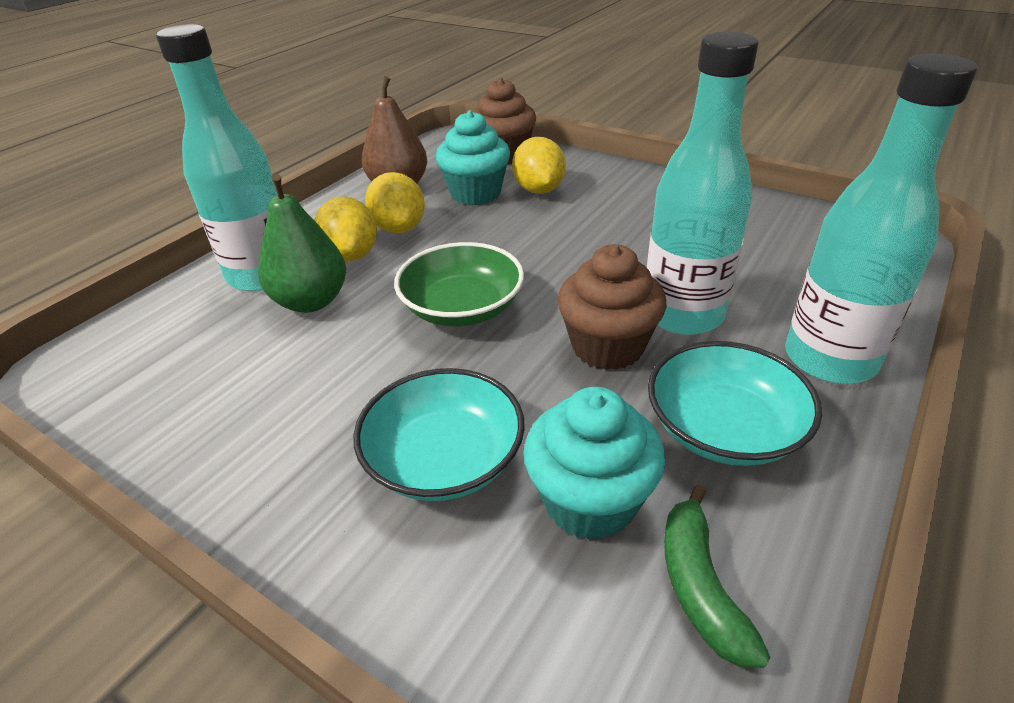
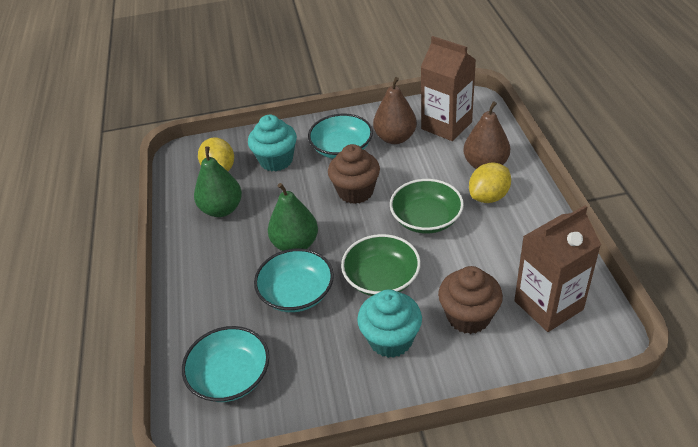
brown carton: none = 0 -> [421,36,476,141] [514,205,601,332] = 2
brown pear: [362,76,427,184] = 1 -> [373,77,417,144] [463,101,510,169] = 2
green banana: [664,484,770,668] = 1 -> none = 0
green bowl: [394,242,524,327] = 1 -> [341,234,421,296] [390,179,464,234] = 2
green pear: [258,174,346,313] = 1 -> [194,147,242,217] [268,183,318,251] = 2
turquoise bottle: [156,24,278,292] [647,32,759,335] [785,54,977,384] = 3 -> none = 0
turquoise bowl: [353,368,525,501] [648,341,822,466] = 2 -> [182,326,269,402] [254,248,334,312] [308,114,373,159] = 3
yellow lemon: [314,196,377,261] [365,172,425,233] [512,137,566,194] = 3 -> [198,137,234,171] [469,163,511,203] = 2

